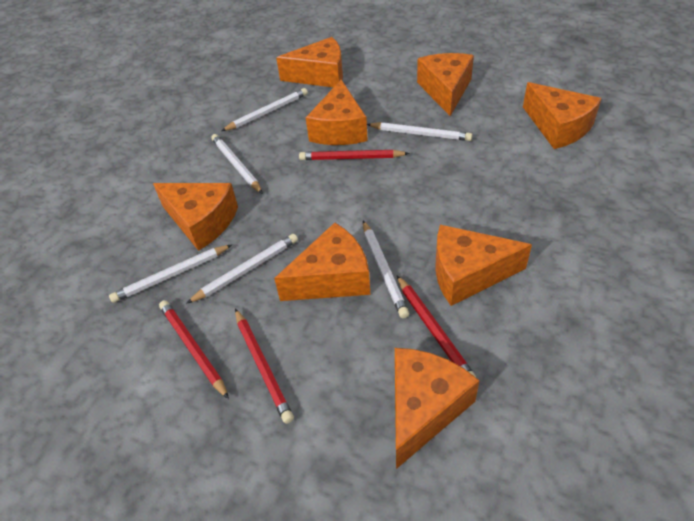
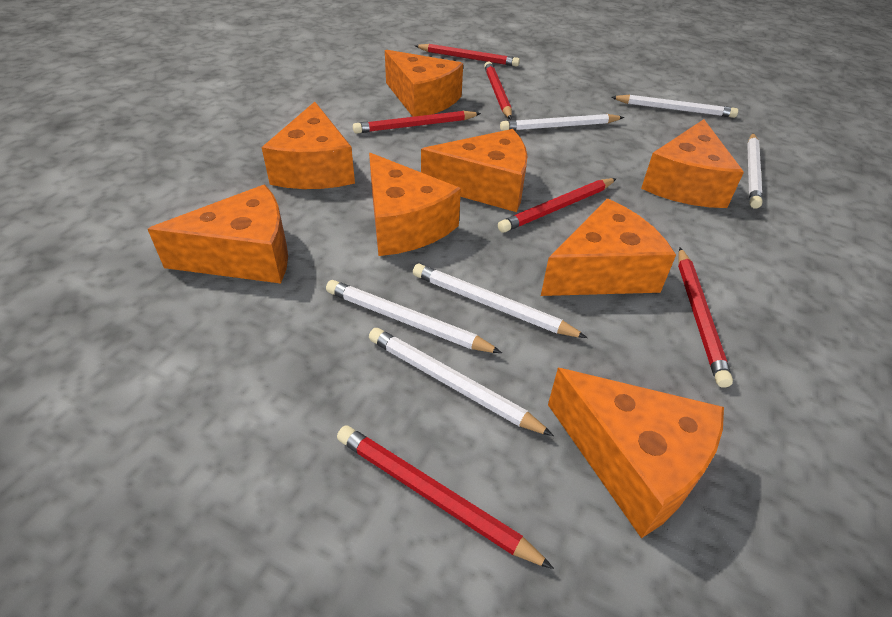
red pencil: [159,300,229,399] [235,308,294,424] [299,150,410,160] [397,276,476,377] = 4 -> [337,425,554,569] [353,111,481,134] [414,44,520,67] [484,61,512,119] [498,178,617,233] [678,248,733,388] = 6

